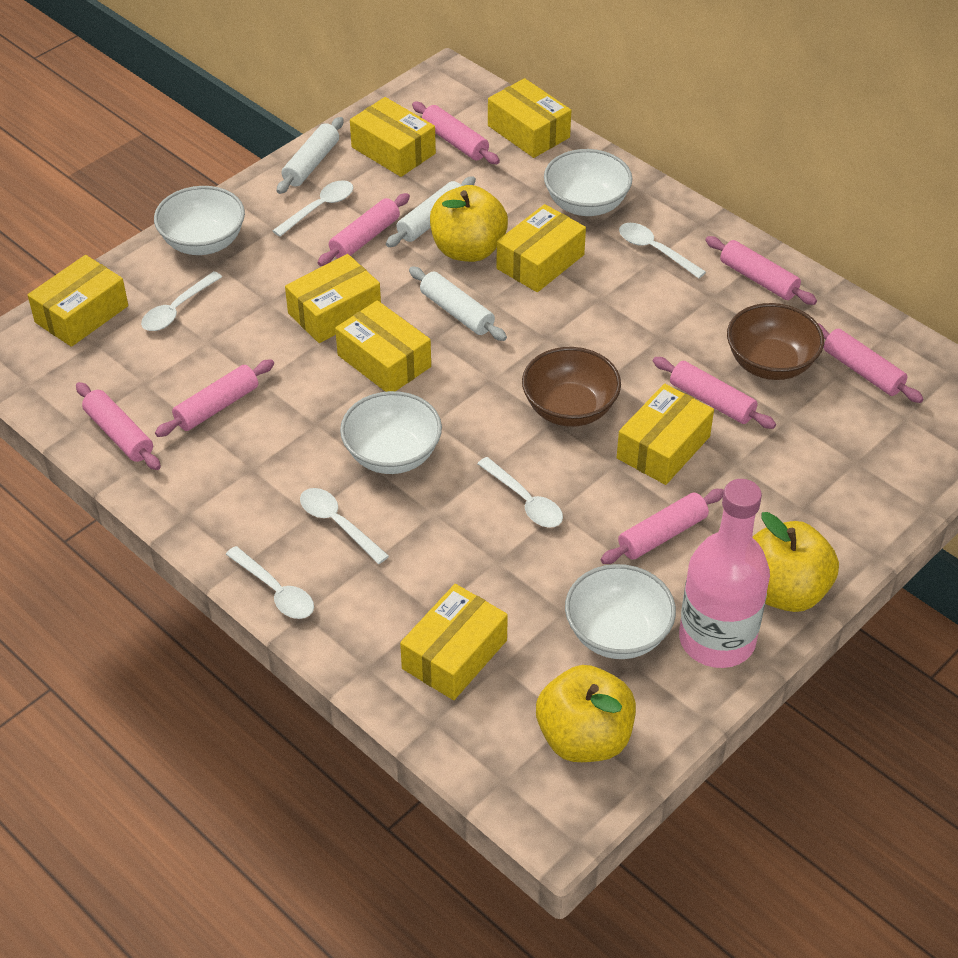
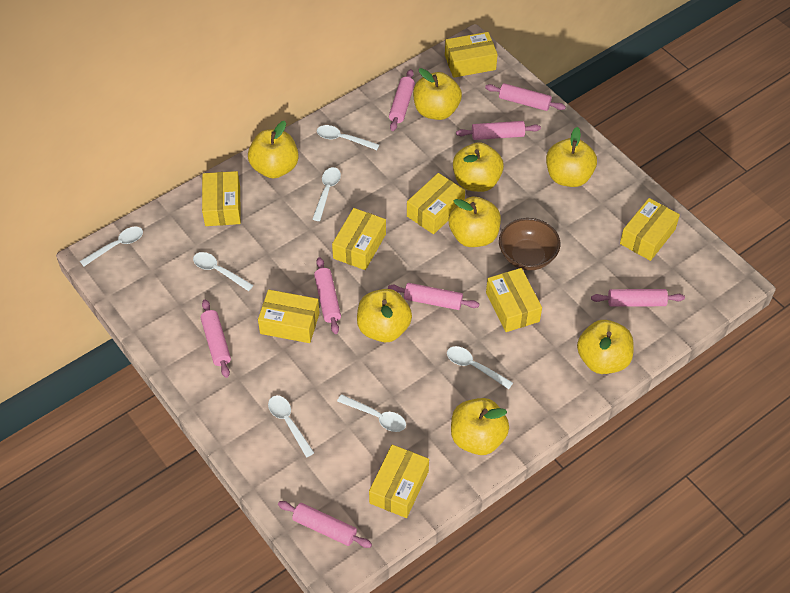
brown bowl: [522,347,621,427] [727,303,824,380] = 2 -> [499,218,560,271] = 1
pink bottle: [679,479,770,668] = 1 -> none = 0
white bowl: [154,186,245,255] [340,391,442,474] [544,149,632,216] [565,564,676,659] = 4 -> none = 0
white rolling pin: [276,117,344,194] [386,176,476,247] [409,266,507,341] = 3 -> none = 0
white spoon: [141,271,222,331] [226,546,314,619] [272,180,353,237] [300,488,389,564] [477,457,563,528] [619,223,706,278] = 6 -> [80,227,143,266] [193,252,253,291] [268,396,314,457] [312,167,341,221] [317,125,379,150] [337,394,406,432] [447,346,513,389] = 7
yellow apple: [430,185,508,262] [536,665,636,762] [753,512,839,612] = 3 -> [248,121,299,178] [357,289,412,342] [413,68,462,120] [448,197,501,247] [451,398,509,455] [453,142,504,192] [546,127,597,187] [577,320,633,374] = 8

